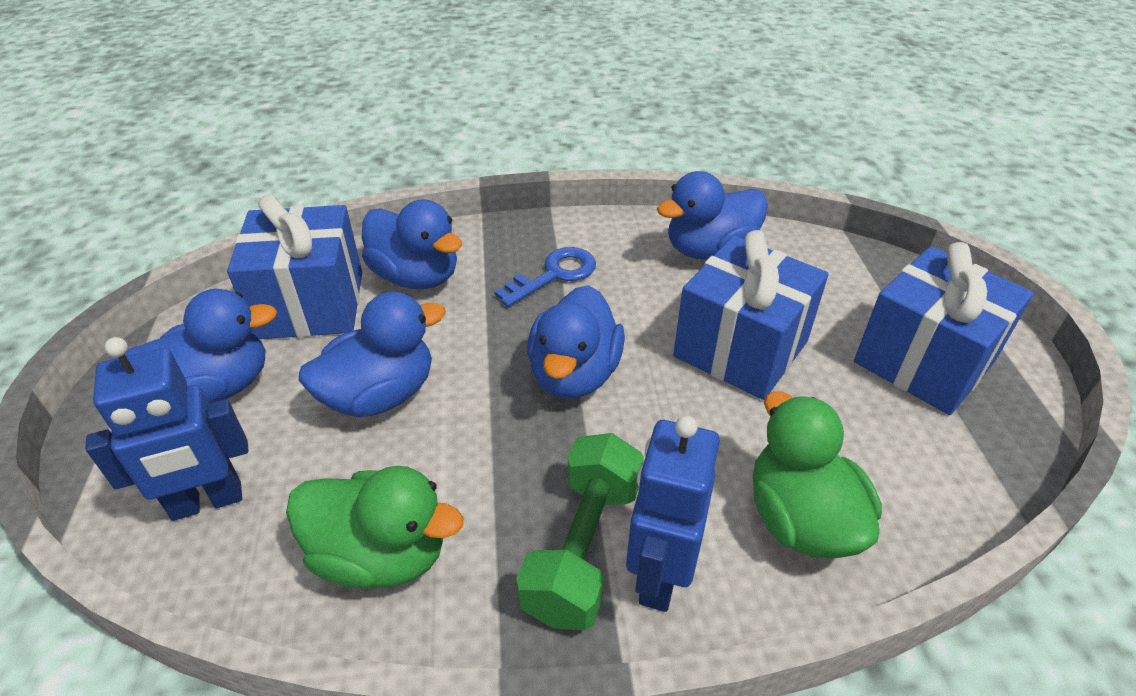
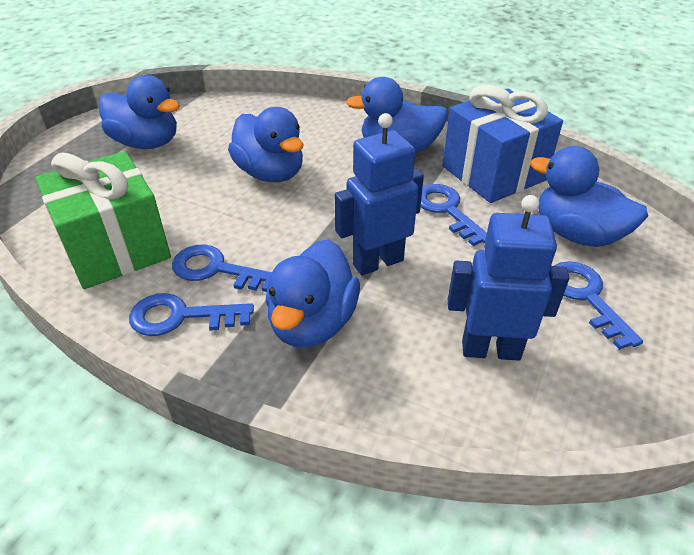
blue gift: [227,194,362,339] [673,230,829,400] [854,242,1034,415] = 3 -> [442,85,563,203] = 1
blue key: [494,247,596,307] = 1 -> [129,293,254,336] [172,244,272,292] [420,184,487,246] [554,261,643,350] = 4
green duck: [286,466,463,589] [753,391,882,558] = 2 -> none = 0
green dumbbell: [516,433,644,630] = 1 -> none = 0
green gift: none = 0 -> [36,151,171,289] = 1

